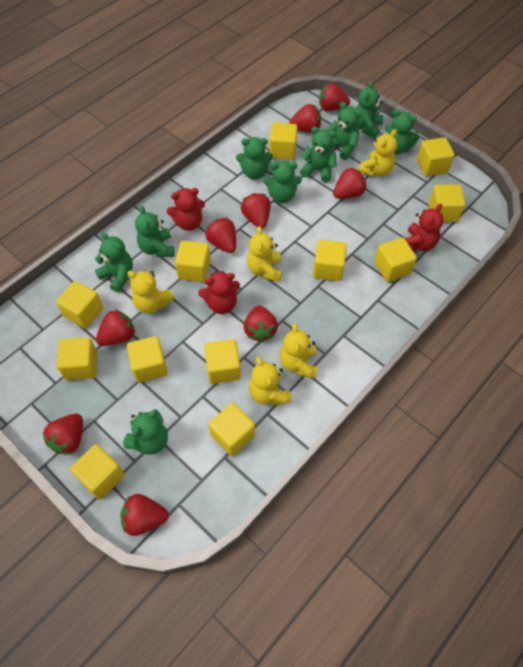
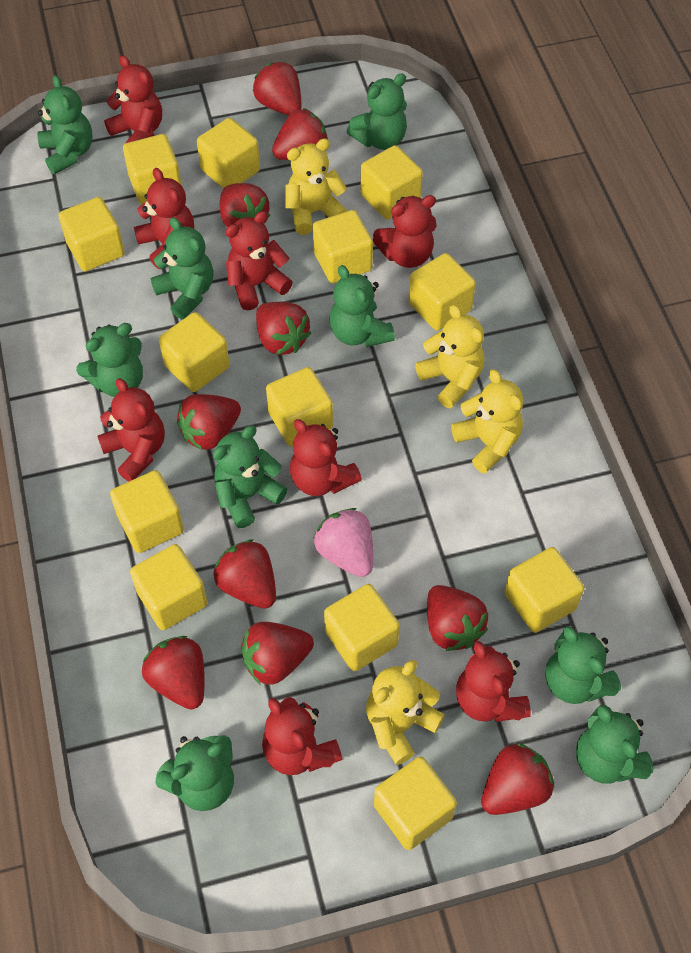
pink strawberry: none = 0 -> [313,508,373,577] = 1
red strawberry: [42,413,83,455] [96,309,135,346] [120,494,169,536] [205,217,236,253] [241,193,271,228] [244,305,278,342] [289,104,321,133] [319,83,350,111] [333,167,366,199] = 9 -> [142,636,205,709] [177,394,241,450] [213,539,276,609] [220,183,270,227] [241,622,314,684] [253,61,301,115] [256,302,311,355] [272,108,328,160] [427,585,488,651] [481,743,554,815] = 10
red teddy bear: [167,188,205,231] [198,271,240,314] [404,203,444,252] = 3 -> [97,378,165,482] [104,55,162,143] [134,168,194,269] [225,211,293,310] [262,697,343,775] [290,419,362,496] [373,195,437,268] [456,641,531,722] = 8
yellow cube: [56,281,103,328] [57,337,98,380] [70,444,124,499] [127,336,168,383] [175,241,211,282] [204,339,241,384] [208,403,255,456] [269,122,298,160] [313,240,347,281] [375,237,417,282] [417,137,455,176] [428,185,465,222] = 12 -> [59,197,125,271] [110,470,184,553] [123,134,182,204] [130,544,208,630] [159,312,230,392] [197,118,260,189] [266,367,333,447] [313,210,373,283] [324,584,400,671] [360,145,423,220] [374,756,457,850] [408,253,476,331] [504,547,584,633] = 13
yellow teddy bear: [127,270,174,314] [247,226,282,282] [249,357,292,405] [280,323,318,379] [358,129,397,177] = 5 -> [285,138,347,235] [366,660,445,765] [415,305,484,408] [451,369,523,473] = 4

